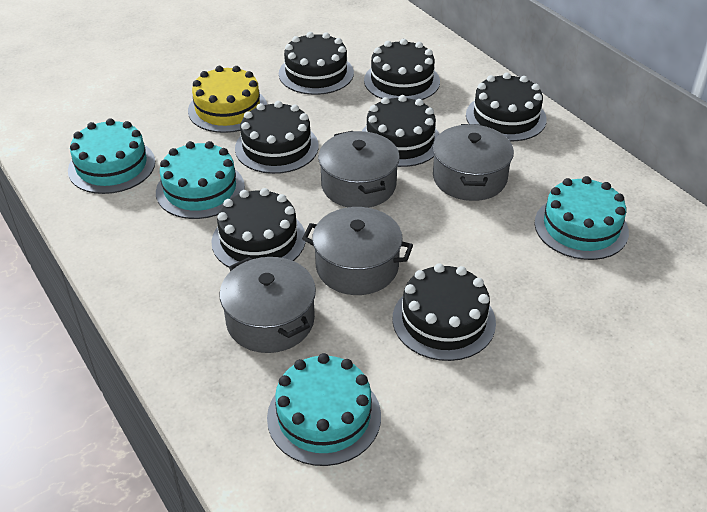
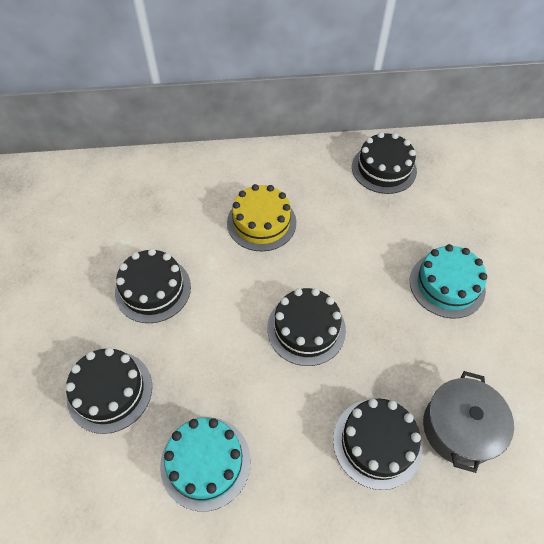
black cake: [211,188,306,267] [235,101,319,174] [279,32,354,95] [362,95,439,167] [364,39,440,100] [393,263,496,361] [466,73,547,141] = 7 -> [65,348,152,434] [115,248,191,323] [267,288,346,366] [333,399,422,490] [352,132,417,194] = 5
grey pot: [220,257,316,353] [302,207,413,295] [318,131,400,208] [433,124,514,201] = 4 -> [423,371,514,473] = 1
turquoise cake: [68,118,155,194] [156,141,245,219] [267,353,381,466] [534,176,629,260] = 4 -> [160,418,251,512] [410,244,487,319] = 2

